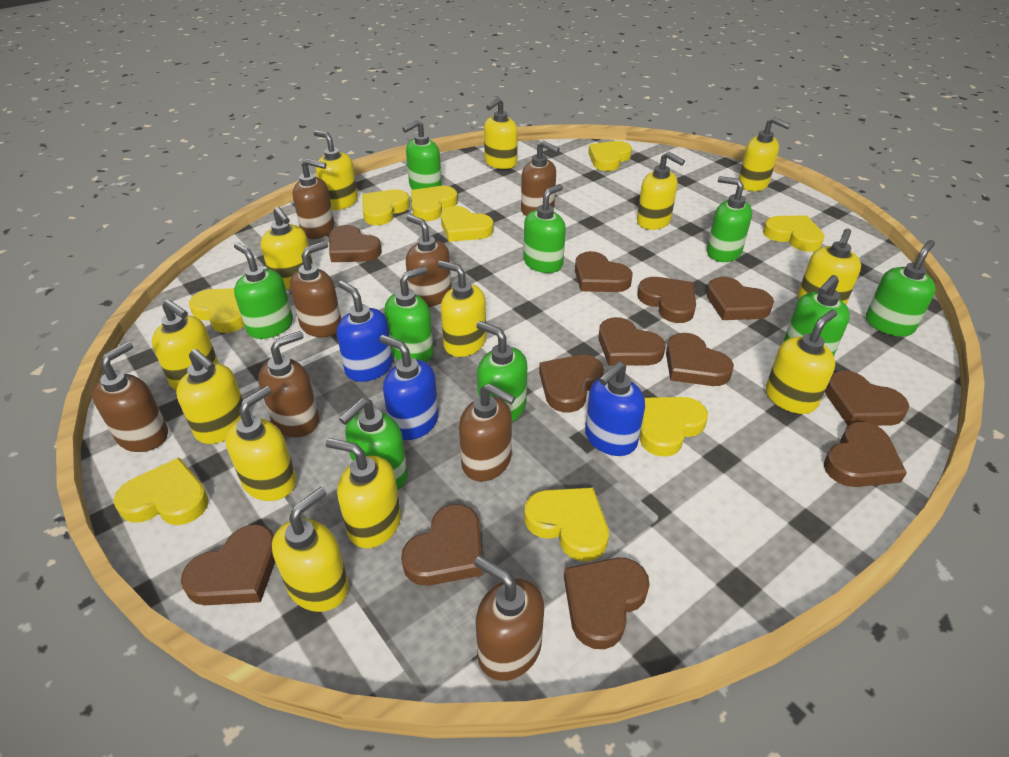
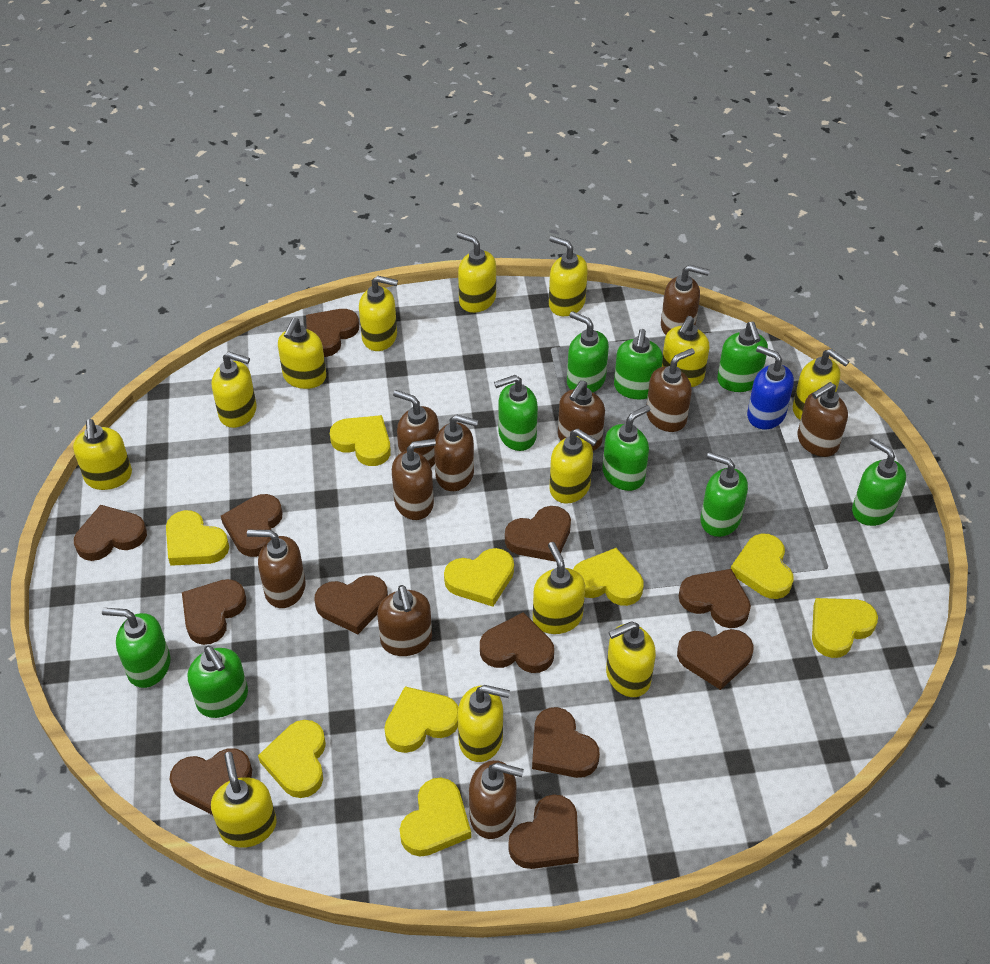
blue soap dispenser: [337,280,393,382] [379,335,439,440] [585,361,645,456] = 3 -> [747,346,794,429] = 1
brown soap dispenser: [92,342,168,452] [258,331,319,437] [290,241,341,337] [293,158,334,239] [406,215,452,307] [459,383,515,481] [474,556,544,681] [521,141,560,216] = 8 -> [247,530,306,608] [377,585,432,656] [392,439,436,520] [393,390,439,467] [434,415,478,491] [469,760,524,839] [558,380,605,451] [647,348,695,432] [661,265,710,335] [797,382,848,457] = 10

